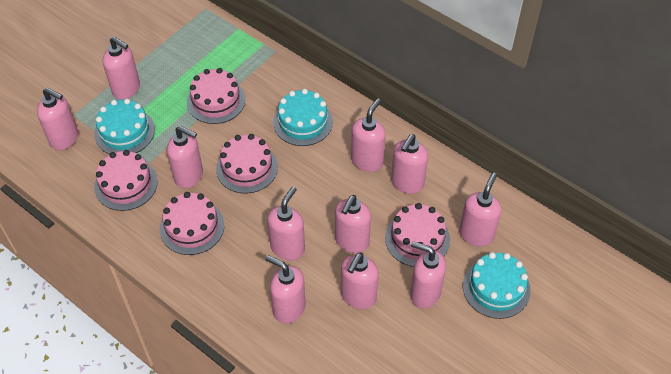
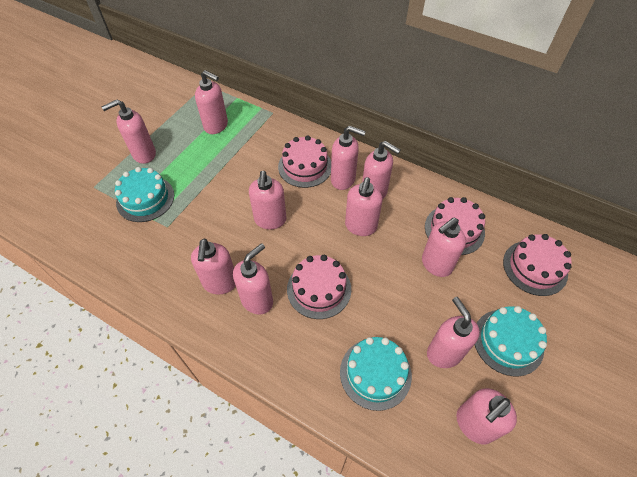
pink cake: [94,150,157,211] [160,192,224,255] [187,68,245,124] [216,134,278,194] [385,203,450,267] = 5 -> [278,135,331,188] [287,255,351,319] [425,197,485,255] [503,234,572,296] = 4

